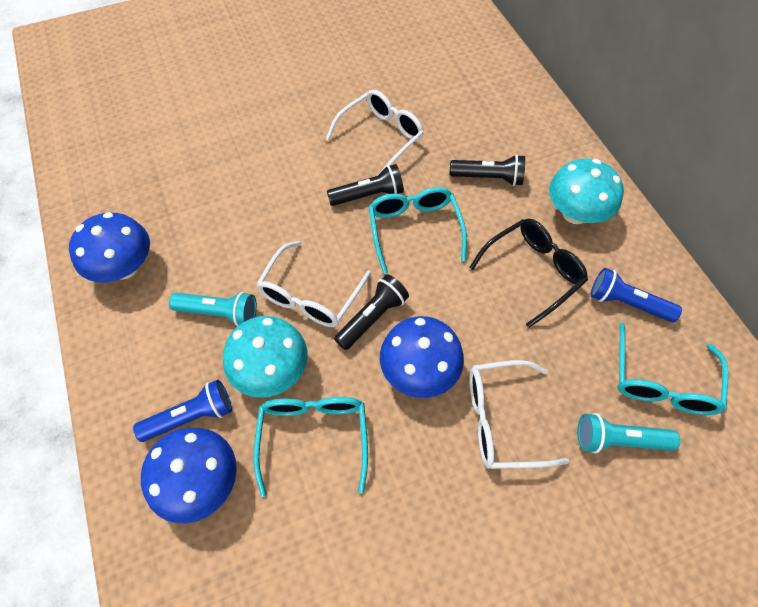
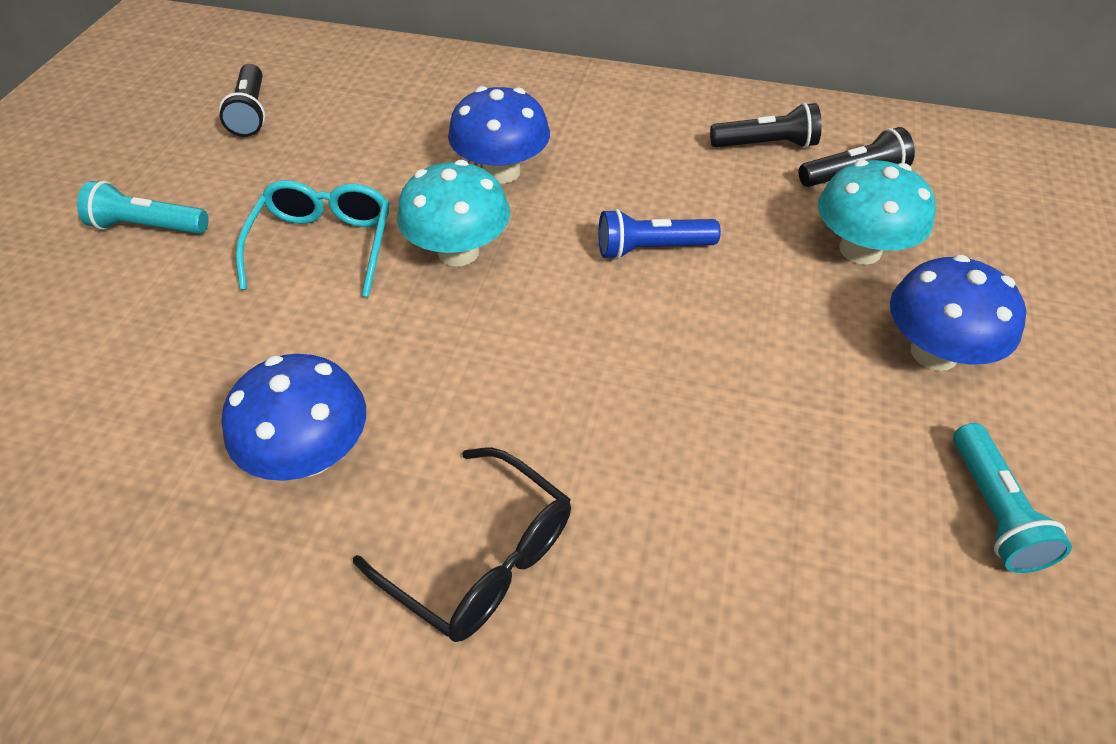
blue flashlight: [133,380,232,442] [591,268,682,322] = 2 -> [598,209,721,260] = 1
turquoise glasses: [253,397,368,497] [369,187,467,274] [618,322,728,415] = 3 -> [236,180,390,297] = 1
white glasses: [256,241,371,327] [326,90,424,176] [469,360,570,469] = 3 -> none = 0

